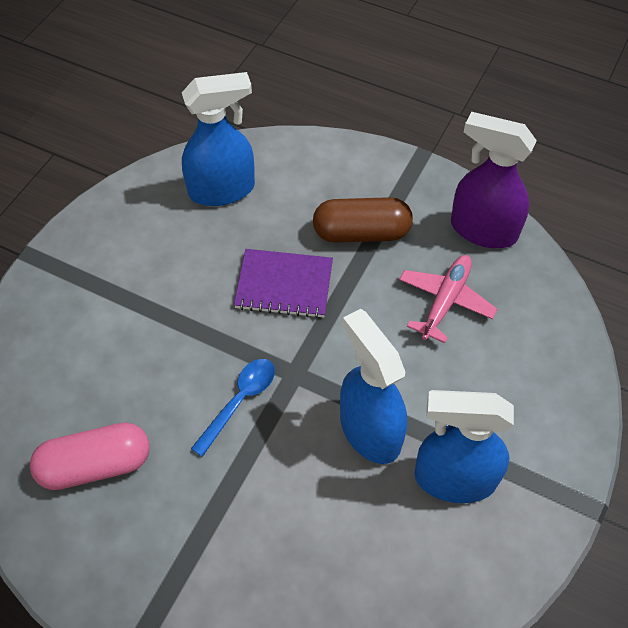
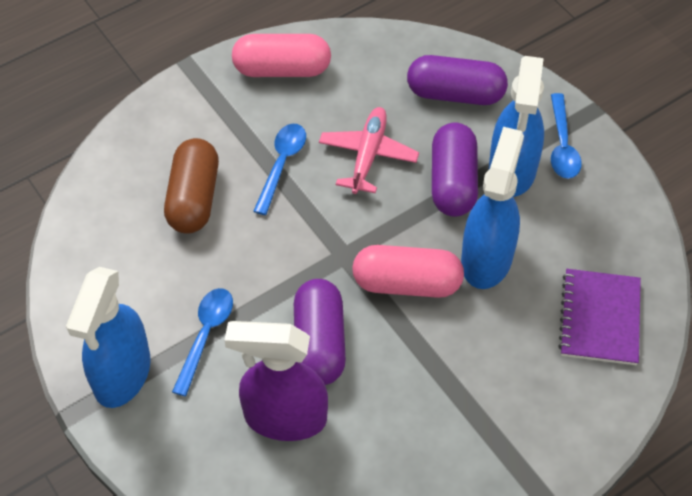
blue spoon: [191,359,275,457] = 1 -> [172,288,233,396] [253,124,306,215] [551,93,582,179] = 3
pink capsule: [30,423,150,490] = 1 -> [232,34,331,77] [352,245,464,298] = 2
purple capsule: none = 0 -> [294,279,346,385] [407,55,508,105] [432,122,478,217] = 3

